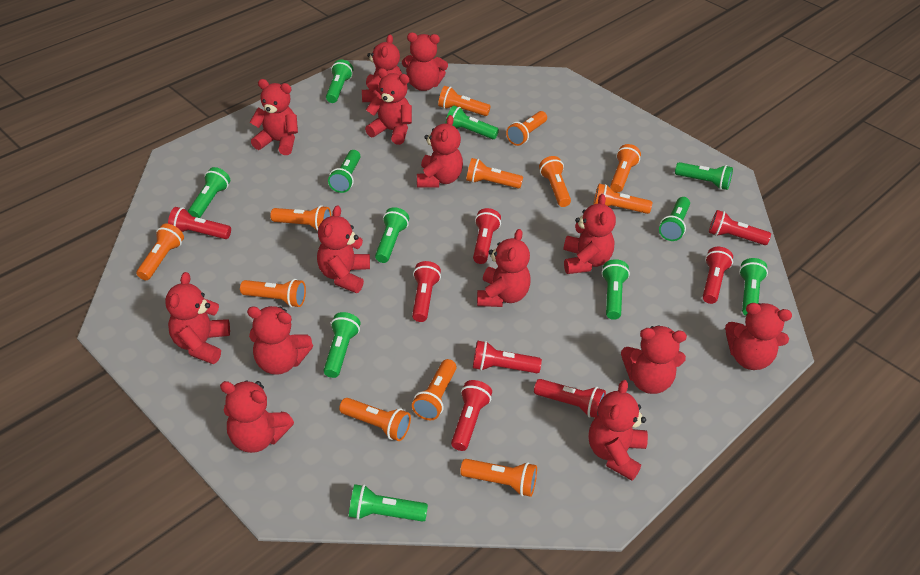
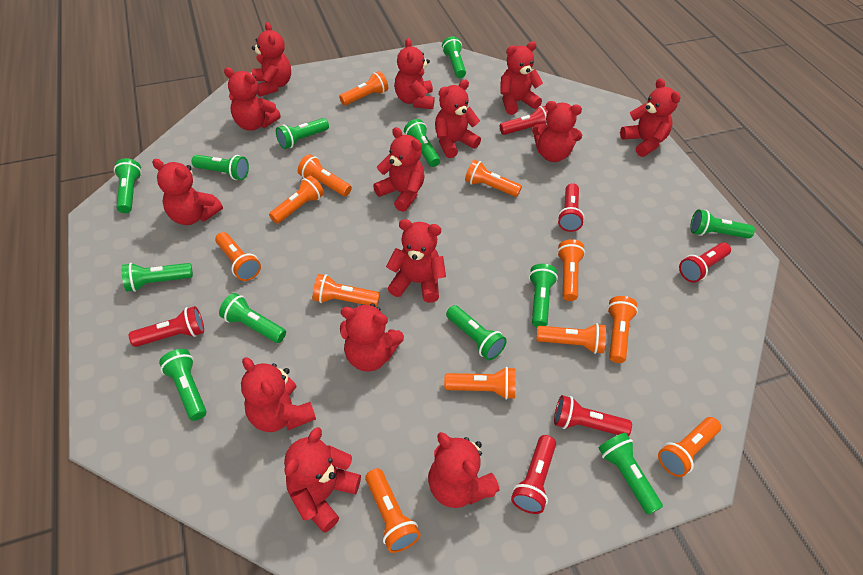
green flashlight: [188,167,230,218] [324,312,361,378] [326,59,353,103] [328,150,361,193] [349,484,428,522] [375,207,409,263] [446,106,499,139] [601,259,630,320] [659,197,690,241] [675,162,733,190] [739,258,768,316] = 11 -> [114,158,142,213] [121,263,193,292] [159,349,206,421] [192,155,249,180] [219,293,286,343] [276,118,329,149] [404,119,440,167] [442,36,466,78] [446,305,507,360] [529,264,558,327] [598,433,663,515] [690,210,755,239] = 12
red flashlight: [168,207,231,239] [412,261,441,322] [451,380,492,451] [473,208,501,264] [473,341,542,373] [534,379,606,418] [703,247,733,304] [709,210,771,245] = 8 -> [129,306,204,347] [500,106,548,135] [511,435,556,514] [554,395,632,436] [557,183,585,232] [679,242,731,282] = 6

